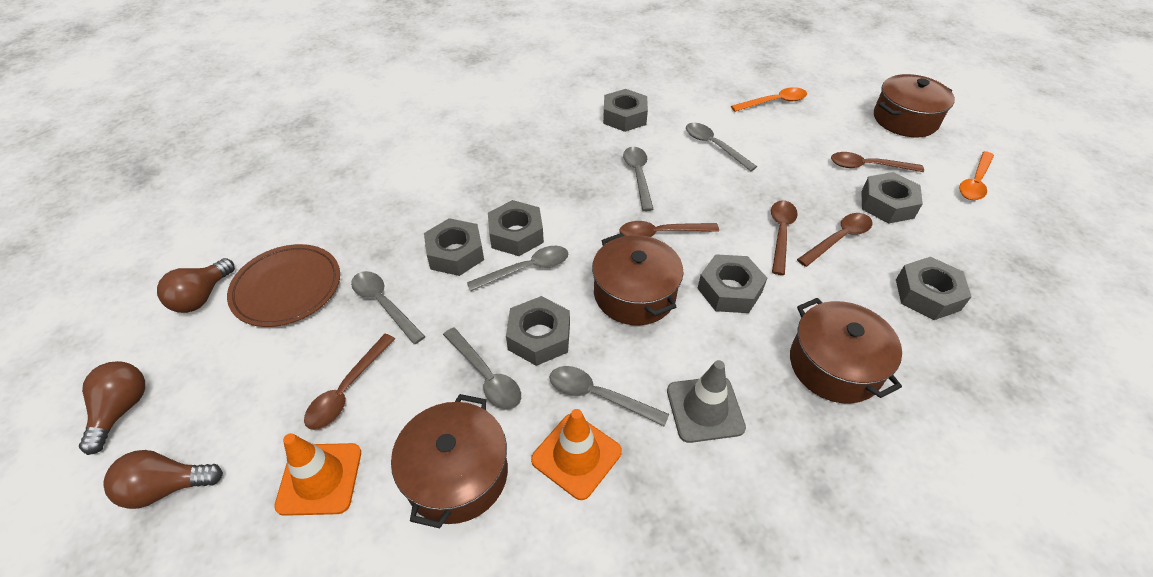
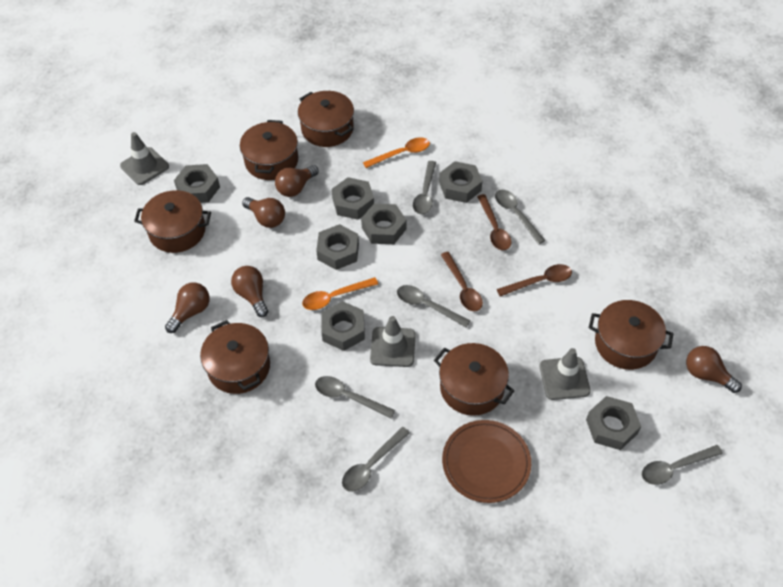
brown light bulb: [79,361,145,455] [103,450,223,509] [157,258,235,313] = 3 -> [165,282,210,333] [231,266,268,317] [242,197,285,228] [275,165,319,197] [686,346,742,393] = 5
brown pot: [391,394,508,528] [592,233,684,325] [790,298,902,404] [874,74,955,137] = 4 -> [134,190,211,253] [200,320,270,394] [240,120,298,180] [298,91,354,147] [434,343,514,416] [589,300,673,370] = 6
brown spoon: [304,334,395,430] [619,221,719,237] [771,200,798,275] [797,213,872,267] [831,152,924,172] = 5 -> [441,252,483,311] [477,194,511,250] [497,264,572,297] = 3
grey traffic cone: [667,360,746,443] = 1 -> [120,132,169,185] [370,316,416,367] [540,348,591,400] = 3
orange traffic cone: [274,433,361,516] [531,409,622,500] = 2 -> none = 0

